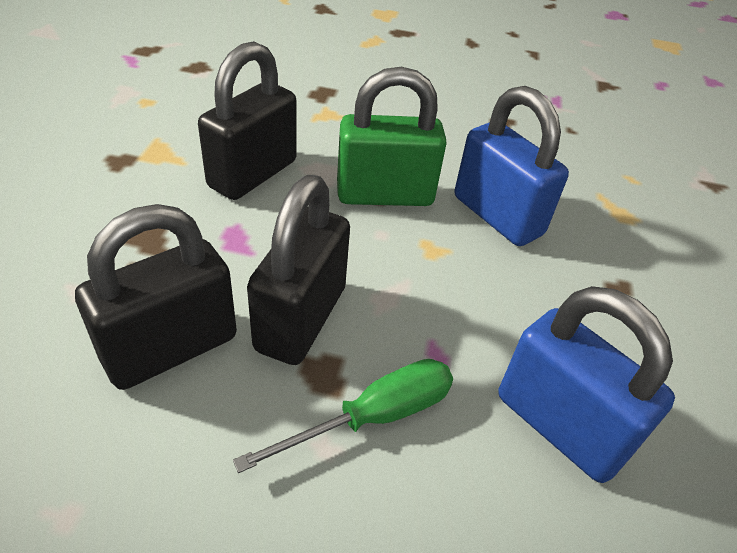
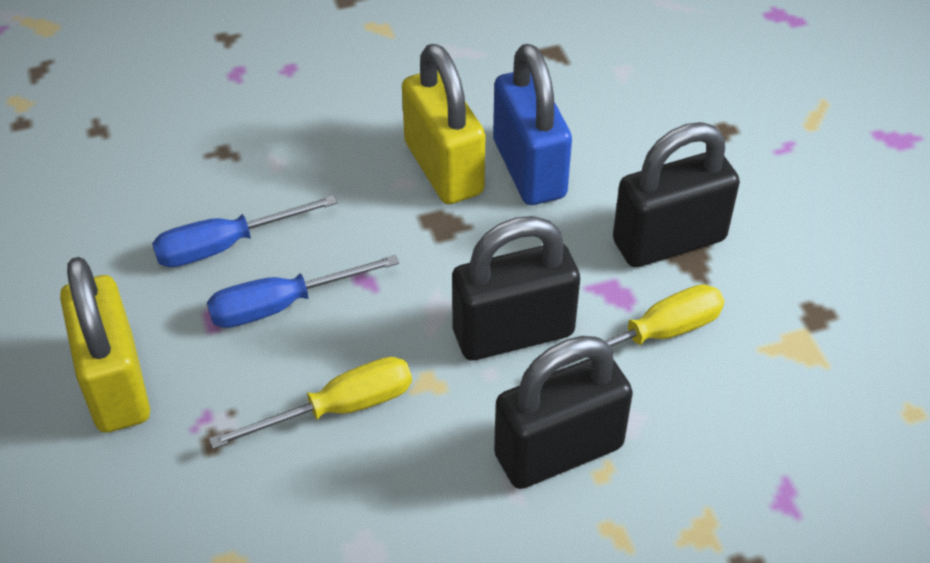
blue padlock: [455,86,569,246] [499,286,675,483] = 2 -> [493,44,572,205] = 1
blue screwdriver: none = 0 -> [152,195,338,267] [207,255,399,328] = 2
green padlock: [337,67,447,206] = 1 -> none = 0
green screwdriver: [233,359,453,473] = 1 -> none = 0
yellow padlock: none = 0 -> [60,257,150,433] [402,44,485,204] = 2
yellow screwdriver: none = 0 -> [209,357,412,449] [555,284,725,372] = 2

